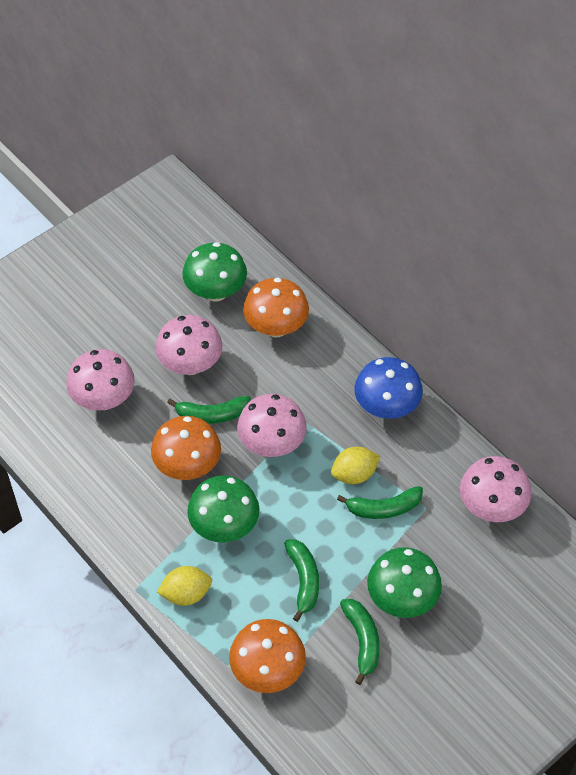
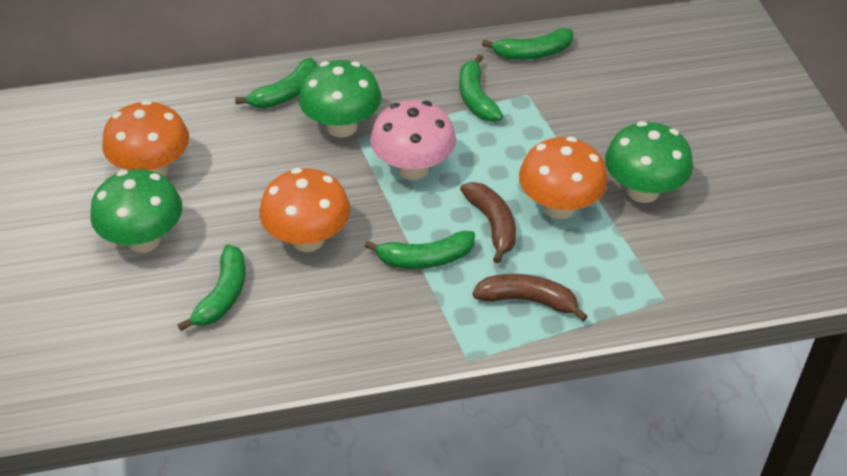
blue mushroom: [354,357,423,419] = 1 -> none = 0
brown banana: none = 0 -> [460,182,516,263] [473,274,588,321] = 2
green banana: [167,396,251,424] [284,540,319,622] [337,486,423,519] [340,599,380,685] = 4 -> [178,244,246,331] [235,58,317,108] [365,231,475,269] [459,54,503,122] [482,28,573,60] = 5
pink mushroom: [66,349,135,411] [156,315,222,375] [237,394,307,457] [460,456,532,522] = 4 -> [370,100,456,180] = 1
yellow lemon: [157,566,212,606] [331,447,380,484] = 2 -> none = 0

